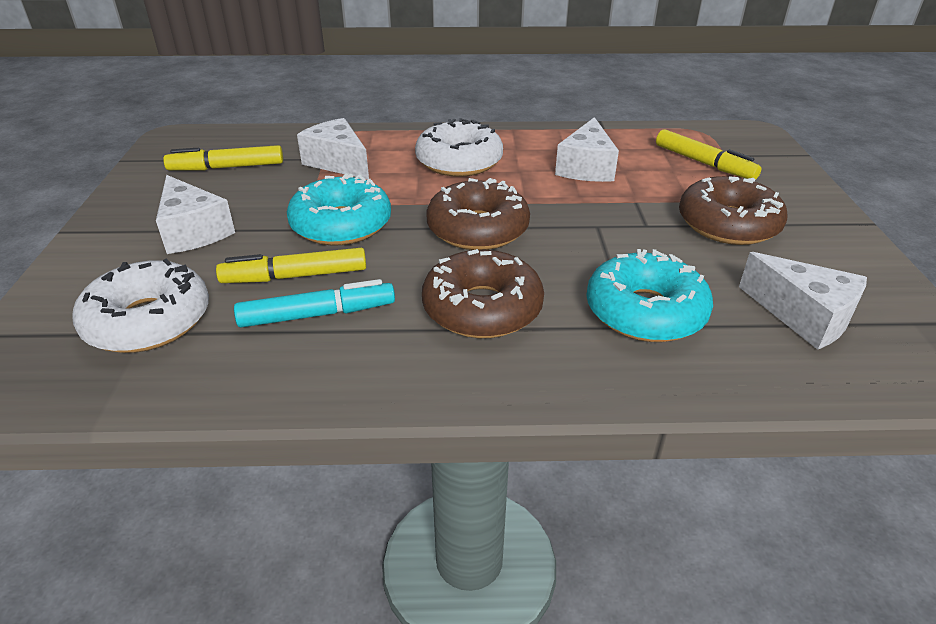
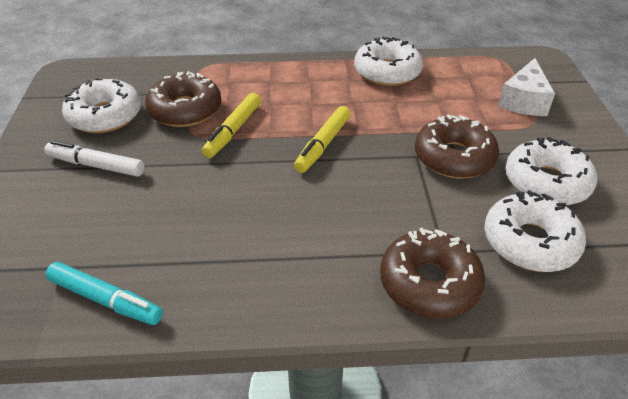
turquoise donut: [287,173,391,246] [586,249,713,342] = 2 -> none = 0
white cheese: [156,175,235,254] [297,118,369,179] [555,117,619,182] [739,252,867,350] = 4 -> [498,58,555,116] = 1
white donut: [72,259,209,353] [415,118,503,177] = 2 -> [62,78,141,133] [354,37,423,86] [485,190,586,272] [506,137,597,205] = 4
white marker: none = 0 -> [44,140,144,177] = 1
yellow marker: [163,145,283,170] [216,248,366,283] [656,129,762,180] = 3 -> [202,93,261,158] [294,106,351,173] = 2

